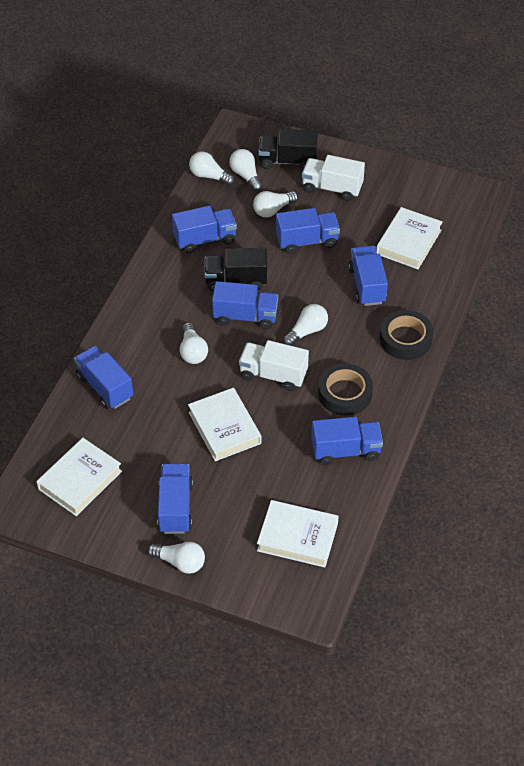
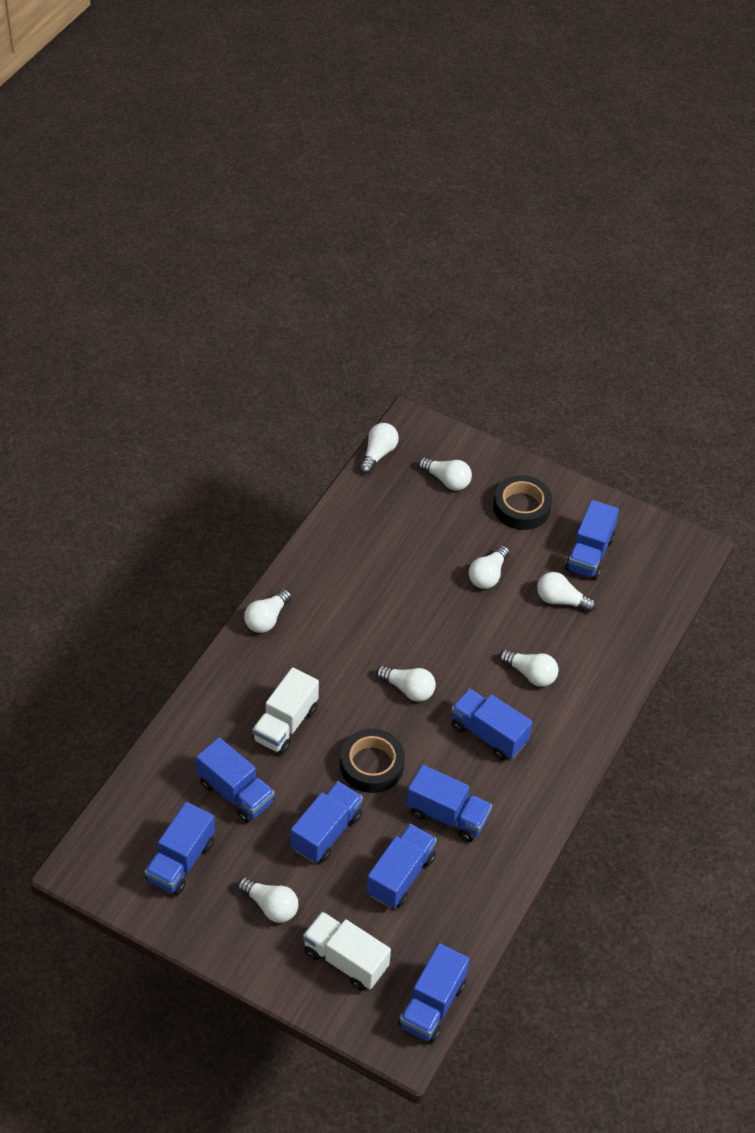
black truck: [205,248,267,291] [258,129,318,170] = 2 -> none = 0
blue truck: [74,346,133,409] [157,464,193,534] [172,206,237,253] [212,281,278,329] [276,208,340,254] [311,417,383,465] [348,246,388,306] = 7 -> [144,802,215,895] [196,738,275,823] [291,781,363,863] [366,824,437,908] [398,943,470,1043] [407,765,492,842] [451,689,533,761] [565,500,619,580] = 8
white book: [36,438,122,516] [188,388,261,461] [257,500,339,568] [376,207,442,269] = 4 -> none = 0
white light bulb: [147,542,205,574] [180,322,208,364] [189,151,235,186] [229,149,263,192] [253,191,298,218] [283,304,328,346] = 6 -> [238,877,298,923] [244,589,292,633] [359,423,399,474] [376,665,436,702] [418,457,472,490] [469,545,510,589] [499,649,559,687] [537,572,596,612] = 8

